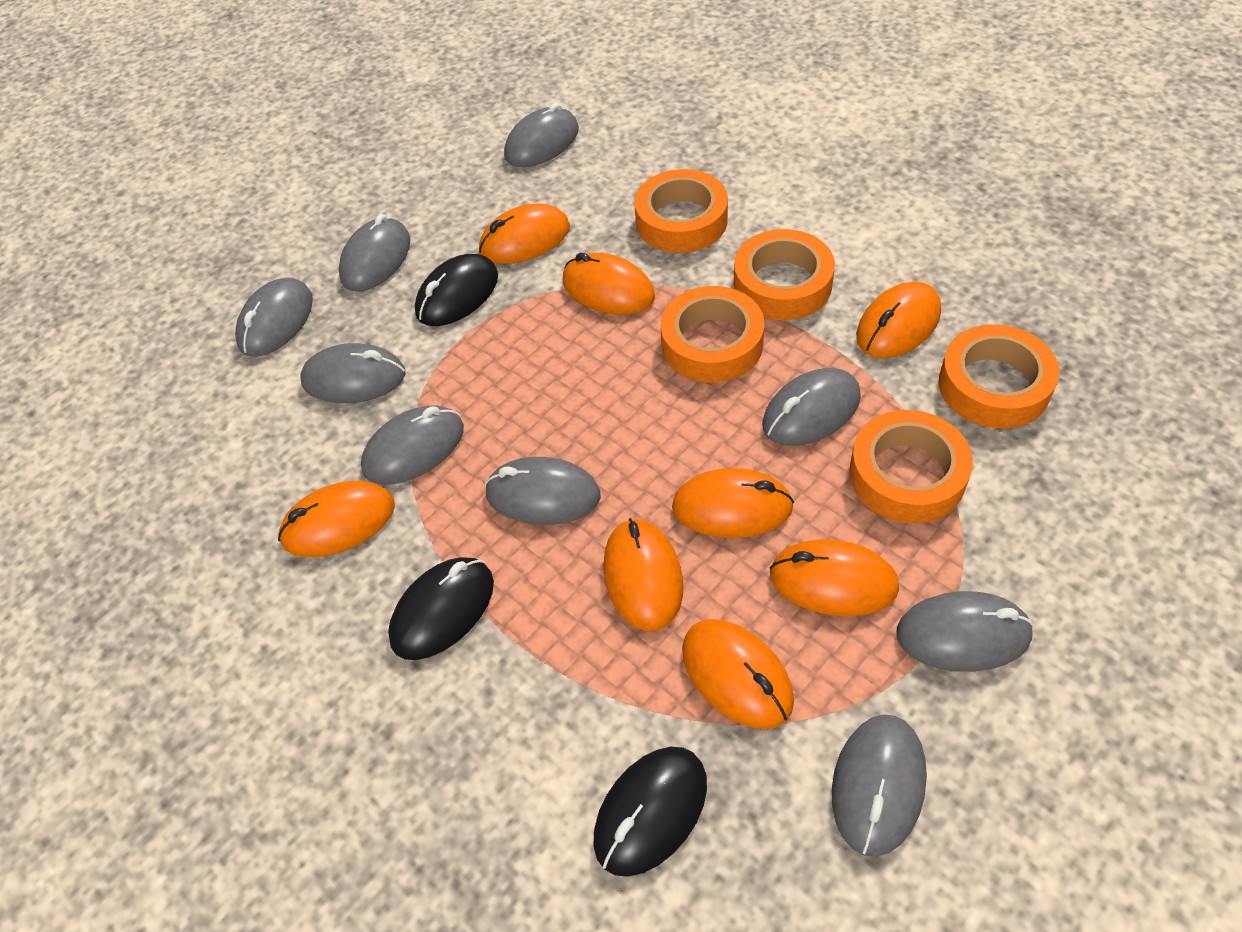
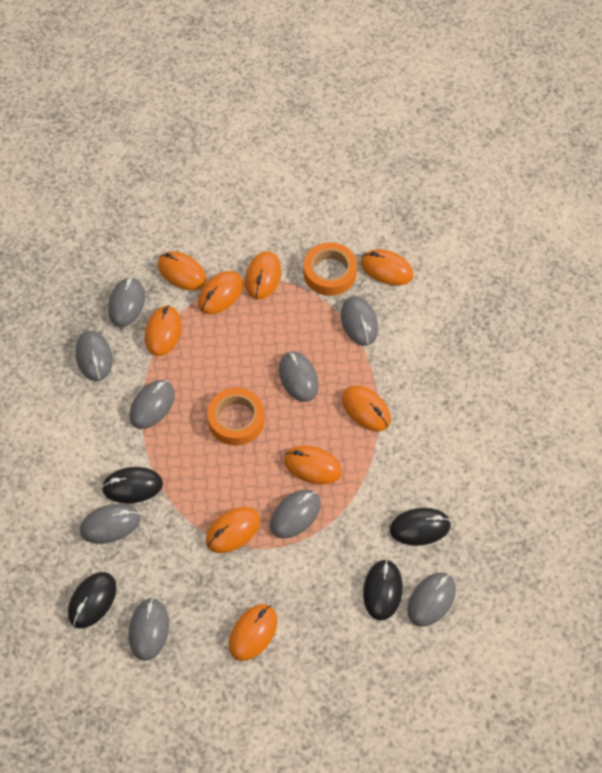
black mouse: [388,557,494,660] [415,254,498,326] [593,747,707,877] = 3 -> [68,572,117,628] [102,467,163,503] [363,559,403,621] [390,508,451,546] = 4
orange mouse: [278,481,395,557] [479,203,570,264] [563,253,655,315] [603,518,683,631] [672,468,794,538] [682,619,794,729] [769,539,899,616] [856,282,941,358] = 8 -> [145,305,182,356] [158,251,206,290] [198,271,243,315] [206,507,260,553] [229,604,277,661] [245,251,281,299] [284,445,342,484] [342,385,391,431] [361,249,414,285] = 9
orange tape: [634,169,728,253] [660,286,764,383] [734,229,835,320] [849,410,973,523] [939,324,1059,429] = 5 -> [207,388,265,445] [304,242,357,296] = 2

